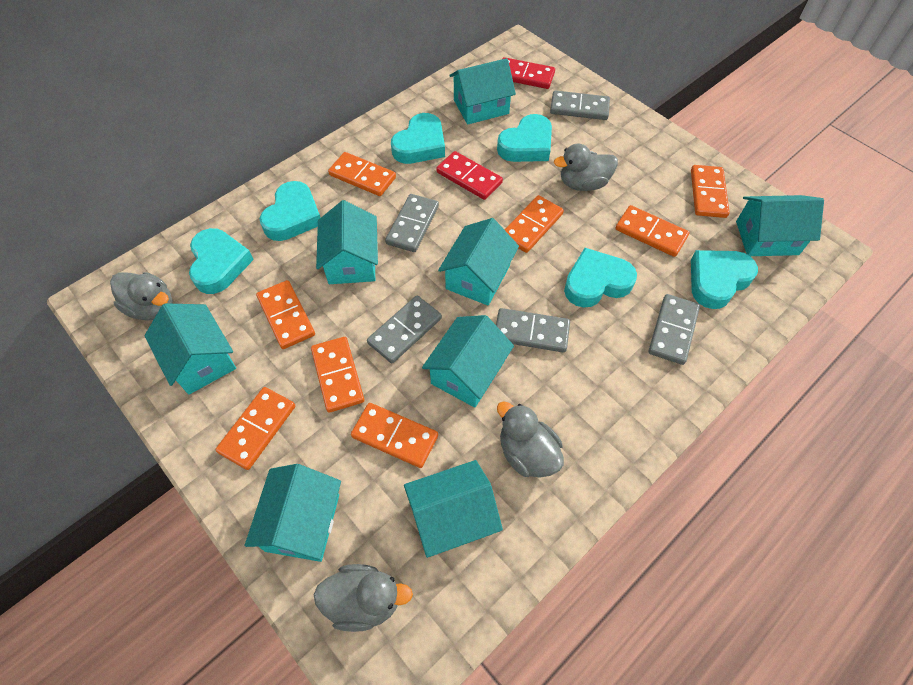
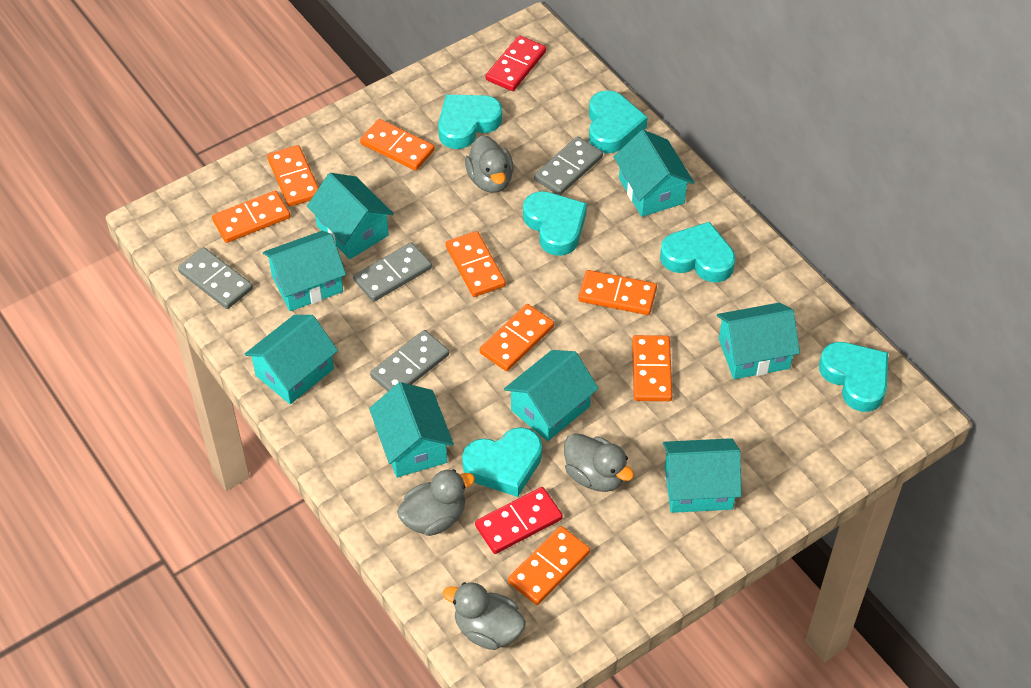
grey domino: [367,296,442,363] [385,194,439,252] [496,308,570,353] [550,90,610,120] [649,294,700,365] = 5 -> [178,247,253,309] [353,242,432,302] [370,330,449,391] [534,136,603,195] = 4

